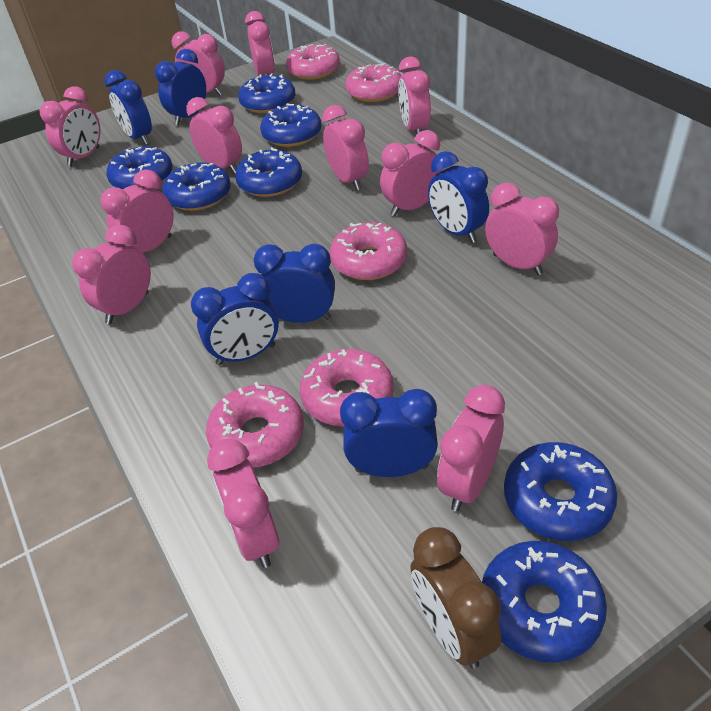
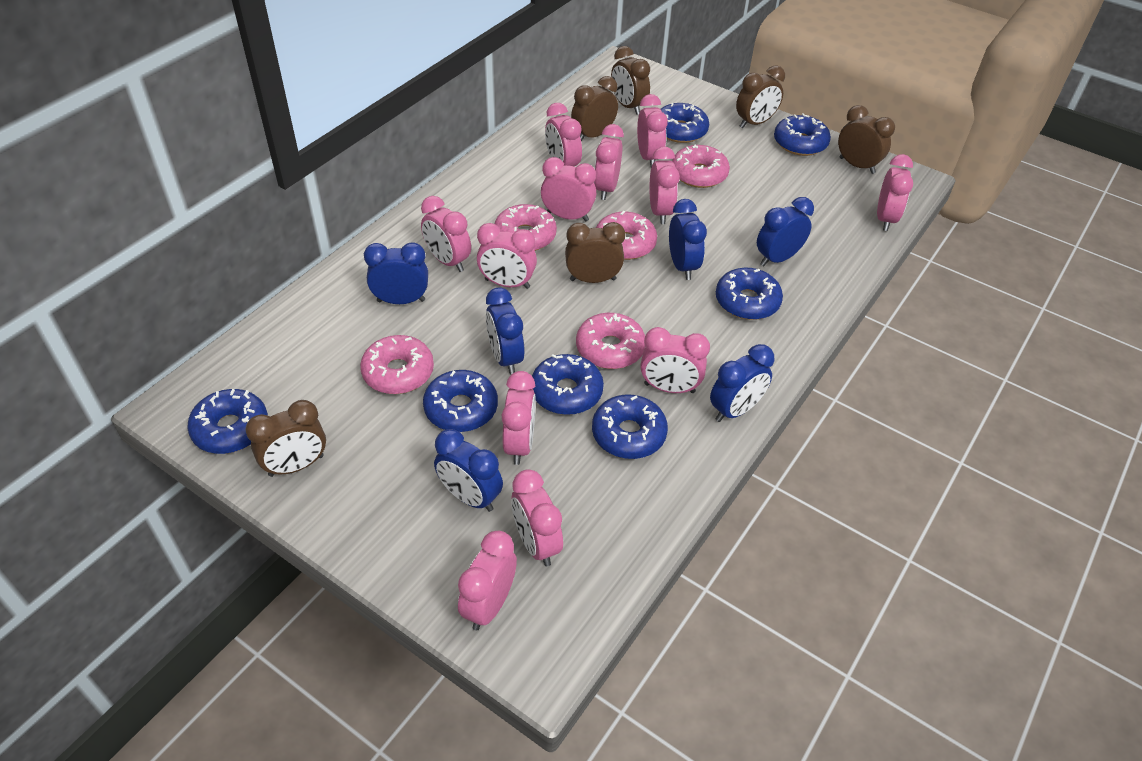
brown clock: [411,527,502,669] = 1 -> [245,400,326,477] [565,222,625,283] [571,76,618,142] [611,46,650,115] [736,65,785,128] [838,105,895,174] = 6

